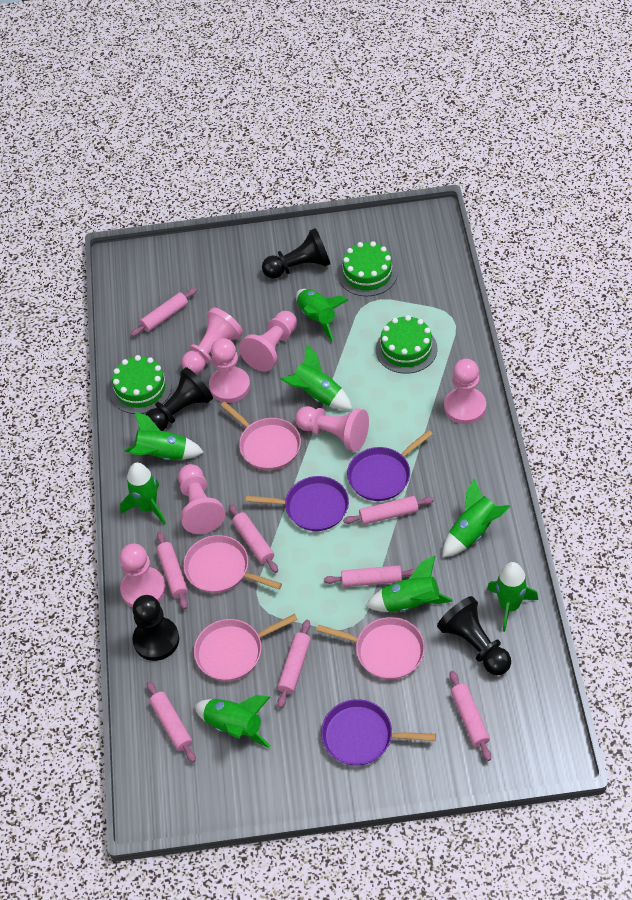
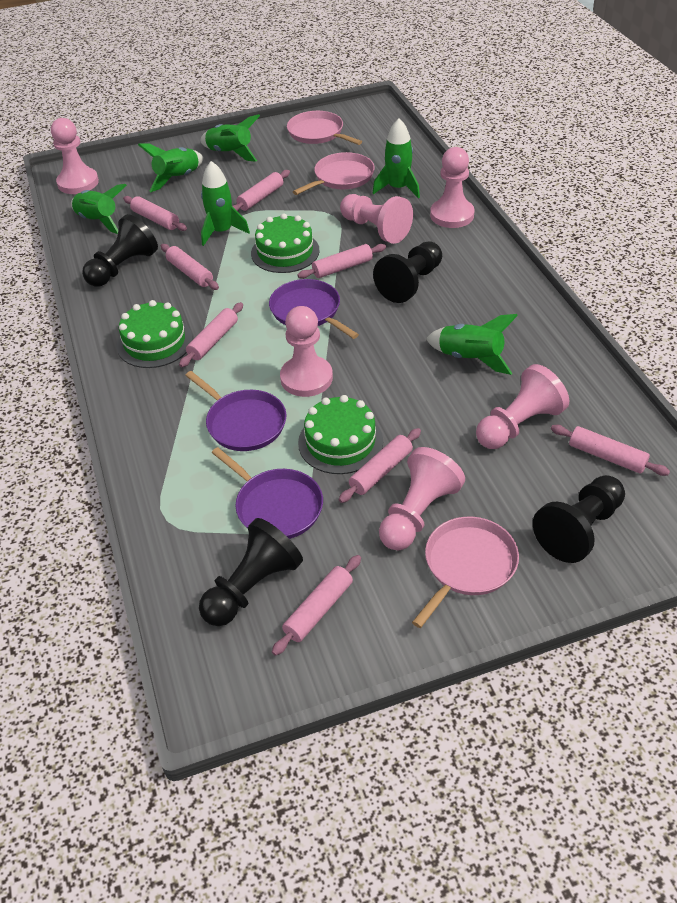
green rocket: [120,462,166,525] [125,411,204,460] [194,695,270,748] [280,344,352,410] [296,289,348,341] [366,556,453,612] [443,478,511,557] [487,562,538,632] = 8 -> [71,184,127,234] [138,143,203,192] [200,114,260,162] [201,161,250,246] [372,118,420,198] [426,314,518,375] = 6
pink pan: [183,535,282,593] [194,614,298,681] [220,402,301,470] [316,617,425,679] = 4 -> [287,111,362,145] [293,152,375,195] [412,517,519,628] = 3
pink pawn: [120,543,166,607] [178,464,225,534] [181,307,243,374] [209,338,250,403] [239,311,297,371] [295,406,369,452] [444,359,486,424] = 7 -> [51,118,99,194] [280,306,333,397] [340,194,413,244] [379,447,465,550] [430,147,475,228] [476,364,569,449] = 6

